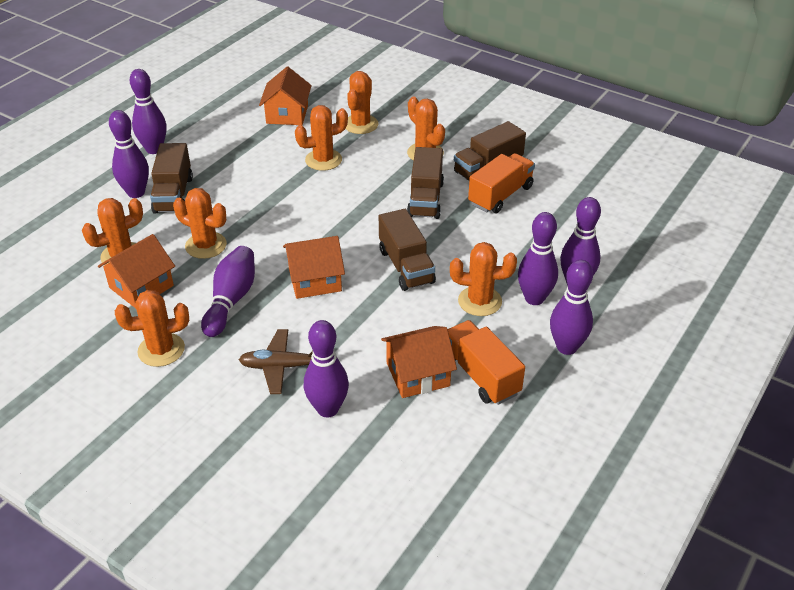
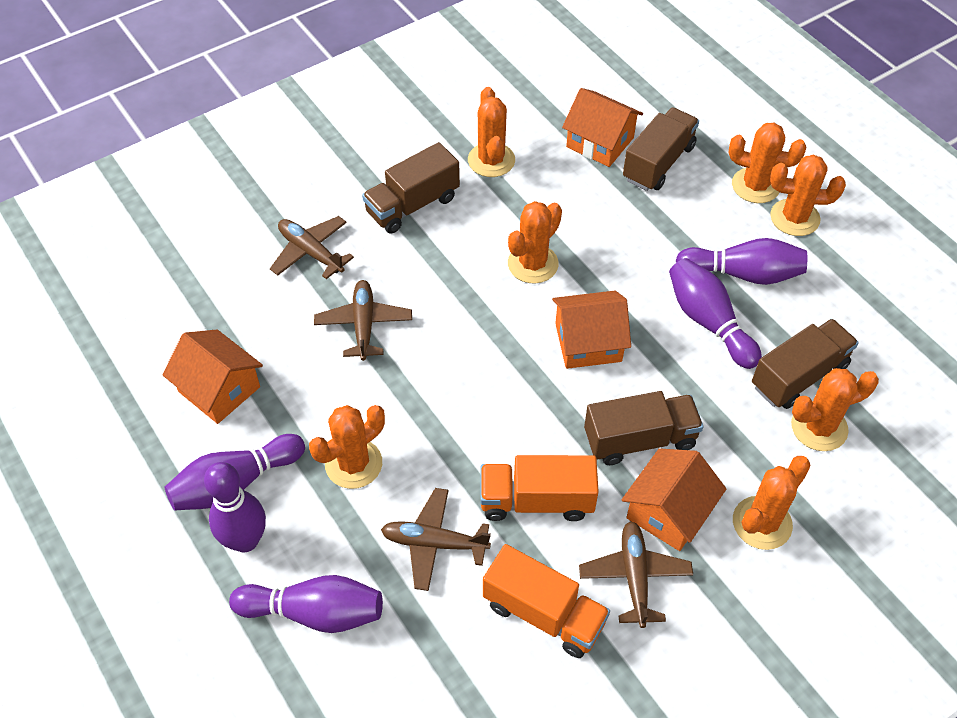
brown plane: [239,329,313,394] = 1 -> [270,216,354,279] [314,280,412,361] [381,488,491,591] [579,521,693,628] = 4
purple bowling pin: [109,110,149,198] [130,69,166,154] [201,246,255,337] [304,320,349,417] [518,212,558,305] [550,260,593,355] [560,197,601,285] = 7 -> [165,434,305,511] [204,462,266,553] [229,575,383,633] [669,258,762,369] [676,238,807,285] = 5

